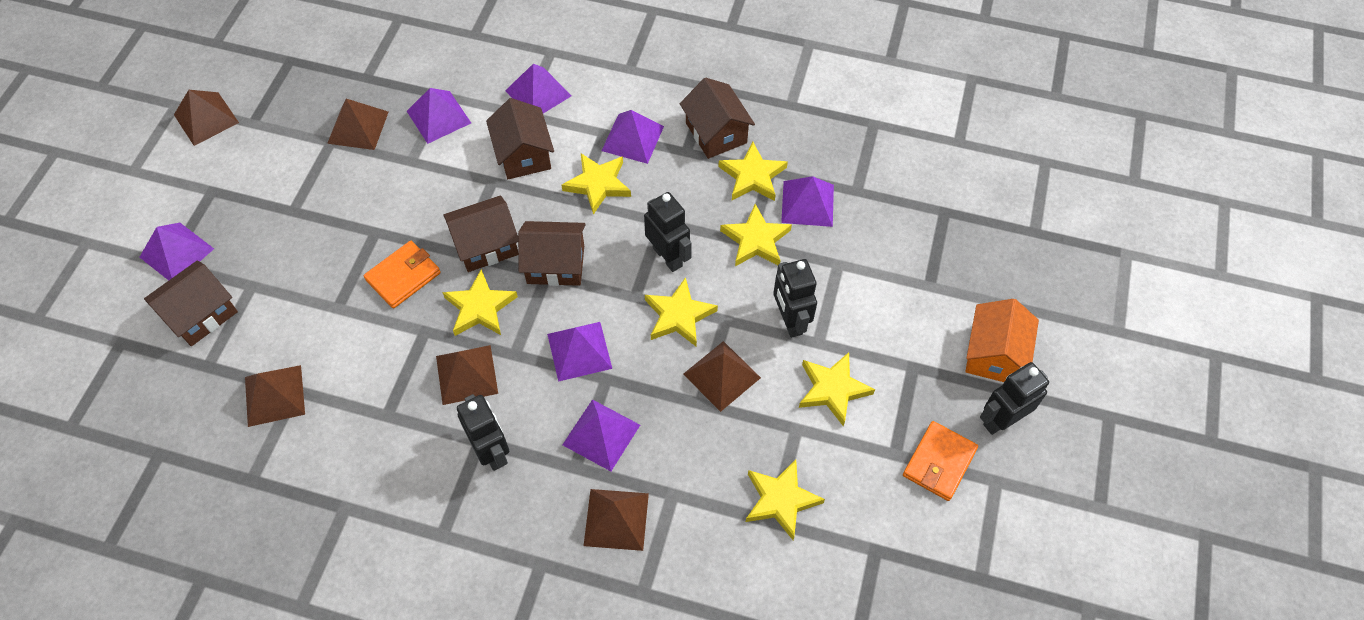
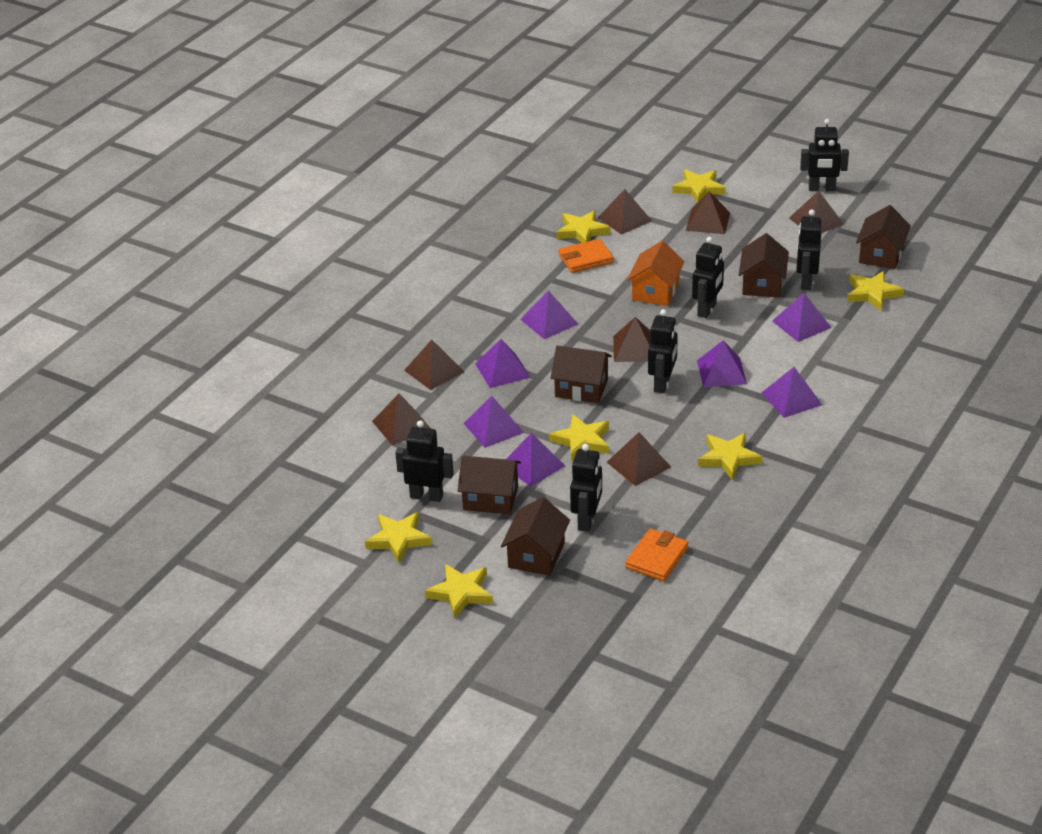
black robot: [457,394,509,471] [644,192,692,272] [773,259,817,338] [980,362,1049,435] = 4 -> [395,420,454,502] [570,444,602,532] [648,309,678,393] [692,237,724,318] [796,210,821,290] [800,119,849,191] = 6
brown pyramid: [174,90,239,146] [245,365,305,427] [327,99,388,150] [436,345,498,405] [584,489,649,551] [683,341,761,412] = 6 -> [372,394,431,445] [404,340,464,390] [598,189,652,235] [607,432,671,486] [613,317,651,362] [686,191,730,234] [789,191,844,233] = 7

